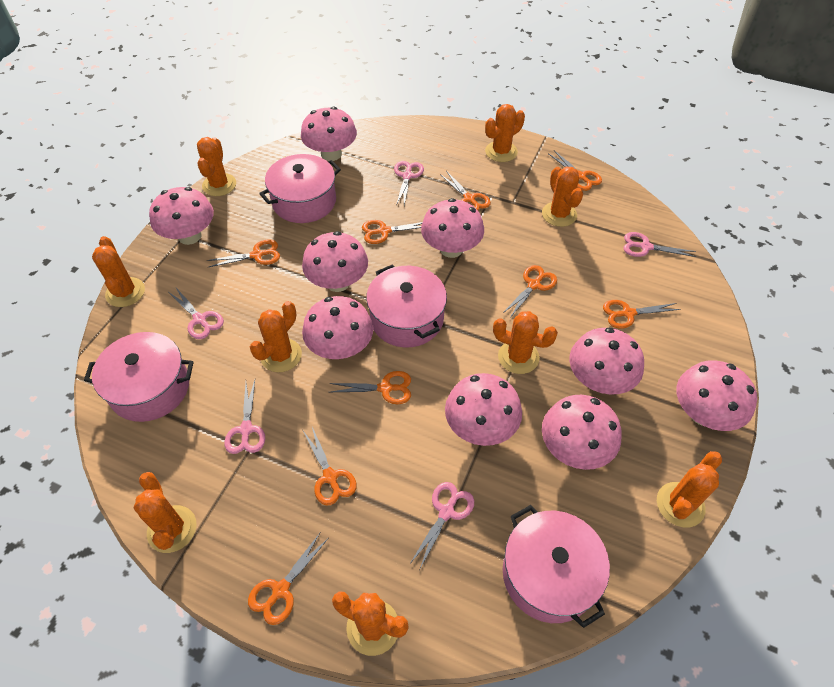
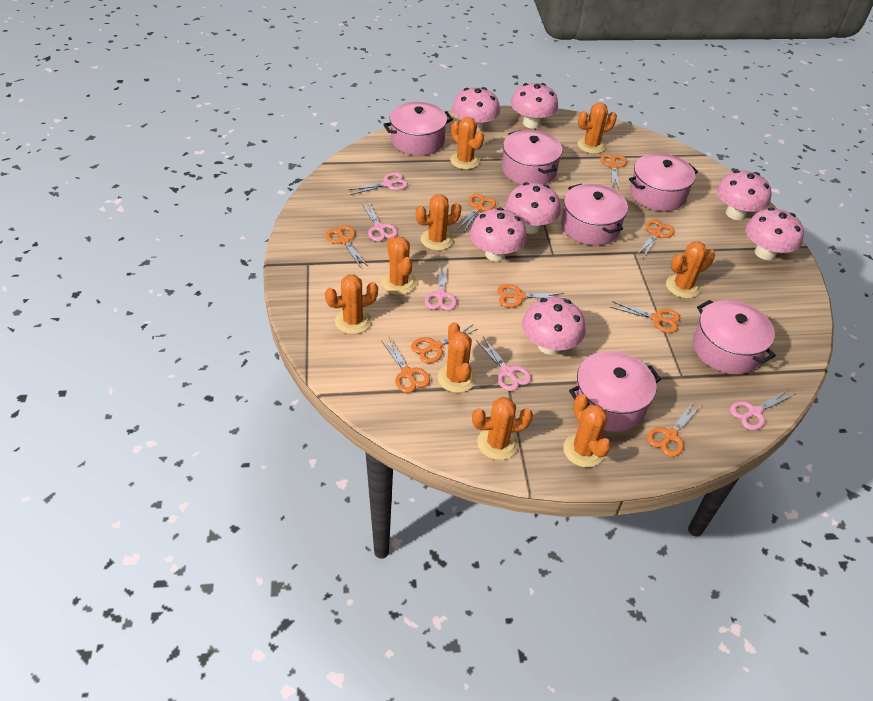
pink mushroom: [149,187,214,245] [301,107,357,161] [302,231,368,292] [302,296,374,359] [421,198,484,258] [445,373,522,446] [542,395,621,470] [569,328,644,395] [677,360,757,431] = 9 -> [452,87,500,133] [470,207,527,262] [506,182,561,234] [511,83,558,128] [522,297,586,355] [716,170,771,220] [746,208,804,260] = 7
pink pot: [84,332,194,422] [259,154,341,223] [366,265,447,347] [503,505,610,628] = 4 -> [383,102,453,156] [502,130,563,185] [561,184,628,245] [569,351,661,432] [629,153,698,211] [693,300,776,374] = 6

